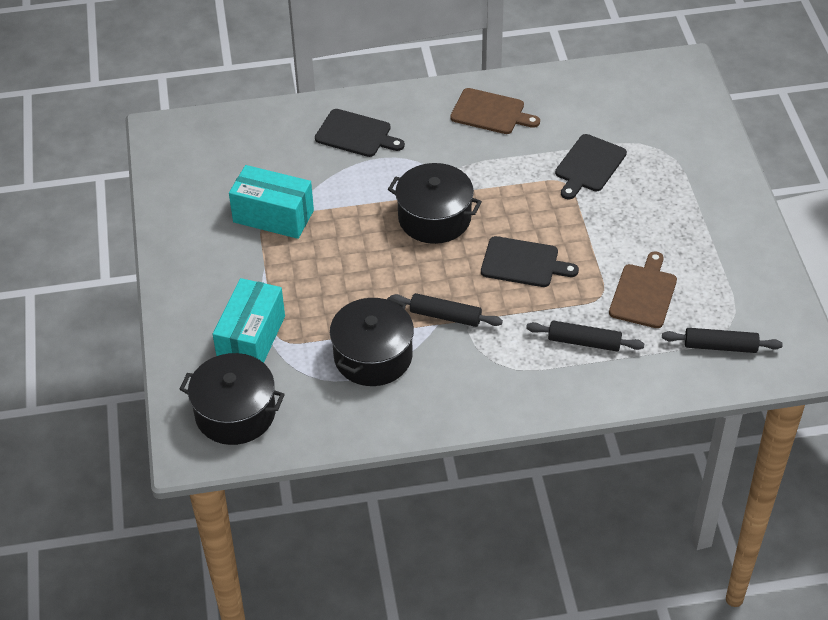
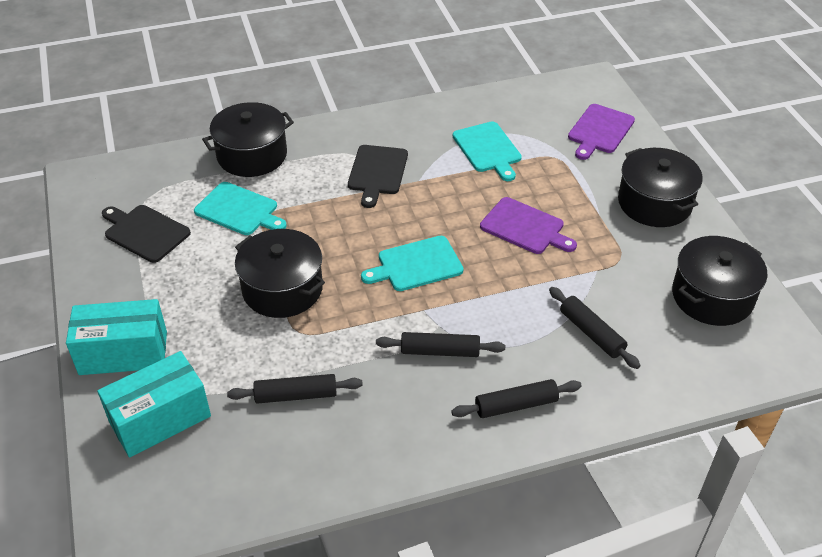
black cutting board: [315,109,405,157] [481,236,579,287] [555,134,627,199] = 3 -> [102,205,191,263] [348,145,408,208] = 2
black pot: [180,353,285,445] [330,297,414,386] [388,163,482,244] = 3 -> [202,102,294,177] [235,229,325,318] [618,148,703,227] [672,236,767,326] = 4
black rolling pin: [390,293,503,327] [526,320,645,352] [662,328,783,353] = 3 -> [227,374,363,404] [376,332,505,357] [451,379,582,418] [549,287,641,369] = 4
brown cutting board: [450,88,540,134] [609,251,677,328] = 2 -> none = 0
purple cutting board: none = 0 -> [480,197,577,254] [568,104,635,160] = 2
turquoise cutting board: none = 0 -> [194,182,287,235] [361,236,464,291] [453,122,522,181] = 3

